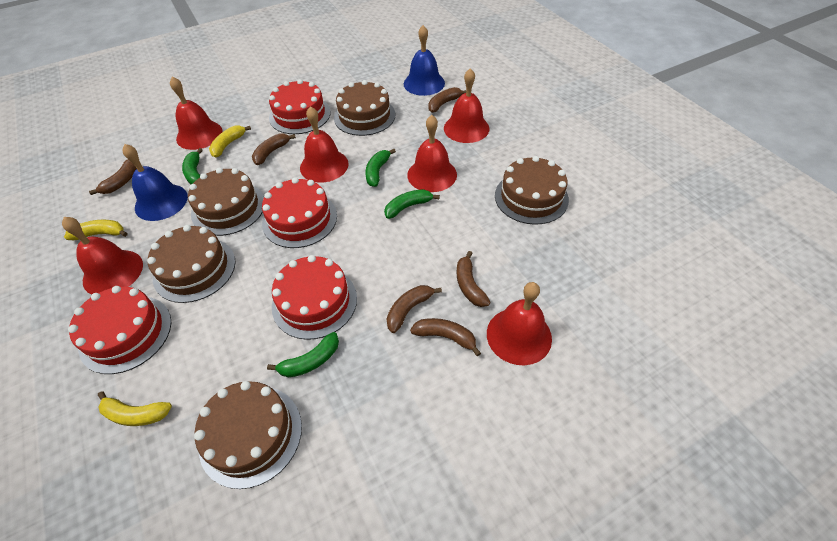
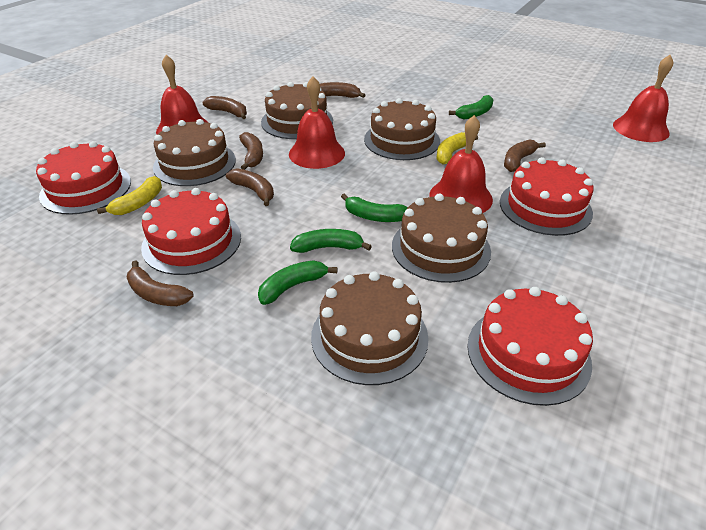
blue bell: [122,144,188,221] [404,25,445,96] = 2 -> none = 0
red bell: [62,217,143,295] [170,77,223,150] [300,106,349,183] [407,115,457,192] [444,68,489,143] [487,282,552,365] = 6 -> [156,55,209,135] [289,76,345,169] [429,115,493,213] [613,55,673,142] = 4
yellow banana: [64,220,127,240] [98,391,172,426] [209,126,251,157] = 3 -> [97,176,162,215] [436,132,478,165] = 2

